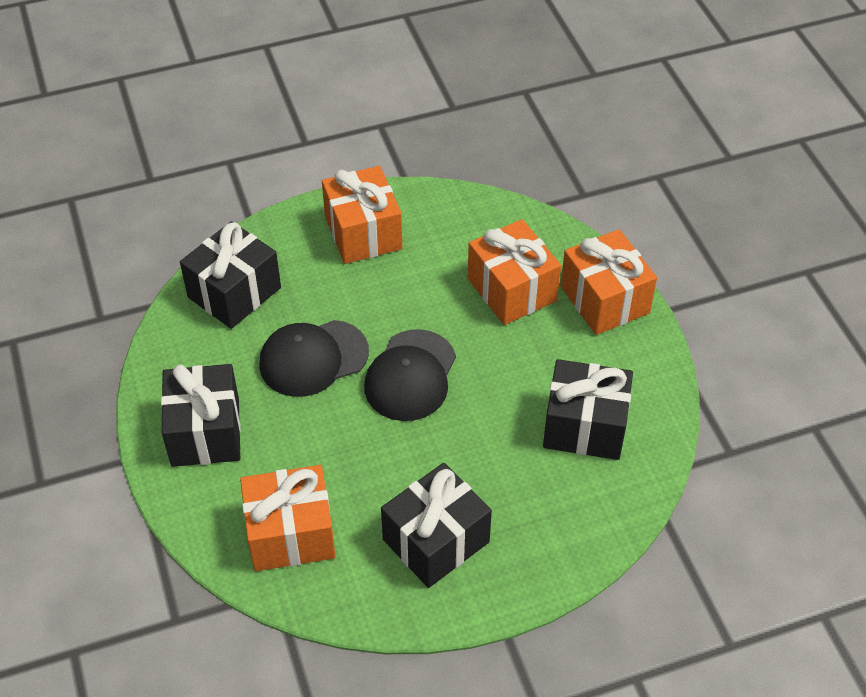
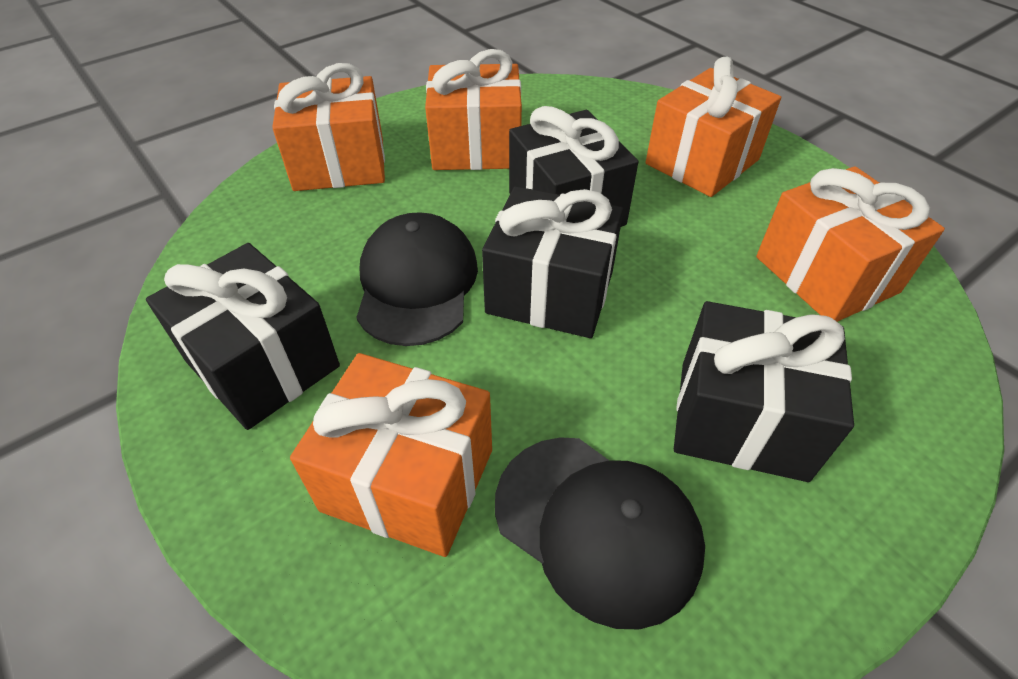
orange gift: [240,465,335,571] [322,166,402,264] [468,219,561,325] [561,229,657,335] = 4 -> [272,63,385,191] [290,353,492,557] [425,49,522,170] [646,57,781,197] [756,166,945,322] = 5

